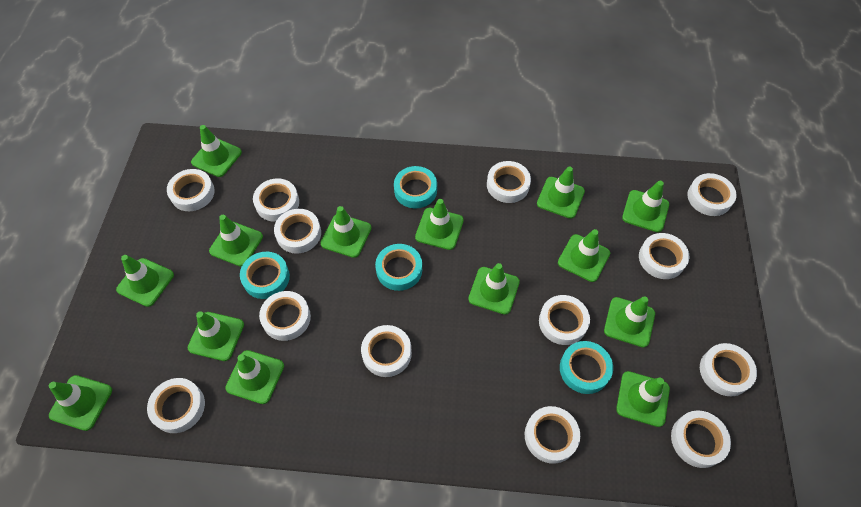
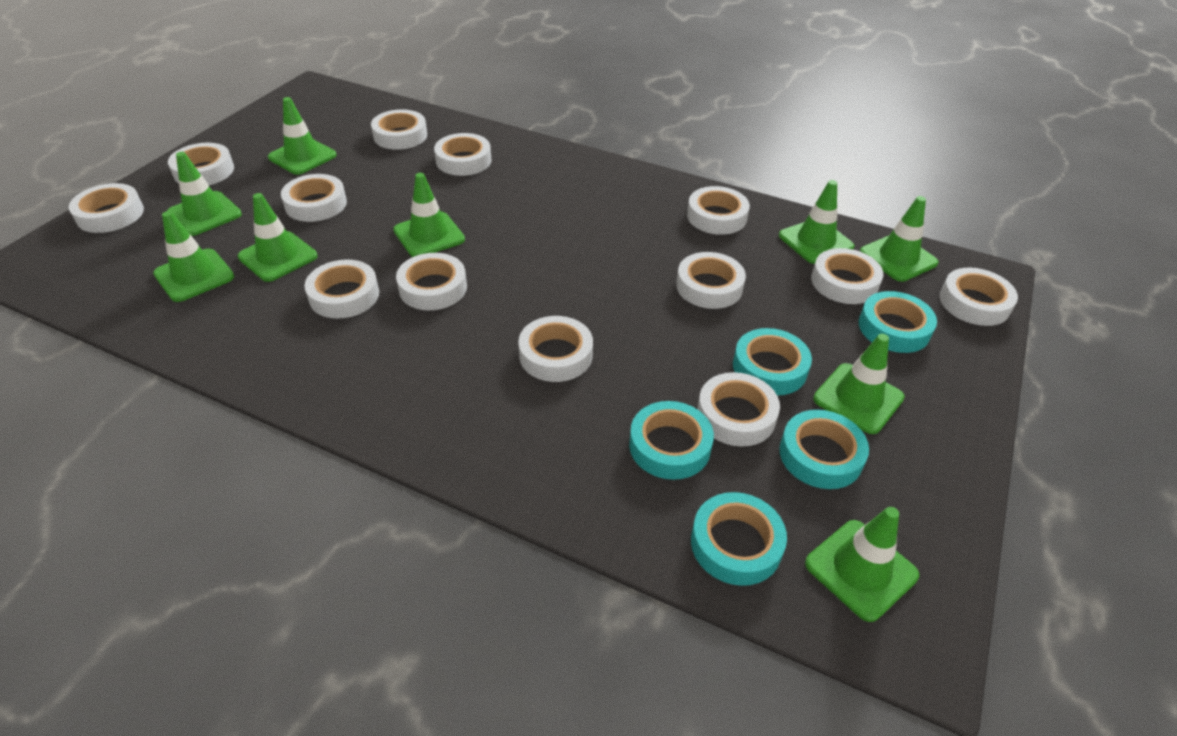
green traffic cone: [49,375,112,431] [116,255,174,307] [188,311,244,361] [191,125,242,177] [209,215,263,267] [225,350,284,404] [321,206,372,258] [415,199,464,250] [468,263,520,315] [537,166,585,219] [558,229,610,282] [604,296,655,347] [616,371,670,427] [622,181,669,232] = 14 -> [153,211,234,302] [167,152,242,236] [238,193,318,282] [268,97,337,175] [393,173,465,257] [779,180,854,264] [805,507,919,622] [813,334,905,434] [860,196,939,282] = 9
turquoise tape: [240,252,290,299] [375,244,422,291] [394,166,437,208] [560,341,613,394] = 4 -> [629,401,714,480] [691,492,787,586] [733,328,812,395] [779,410,869,489] [859,291,937,353] = 5

